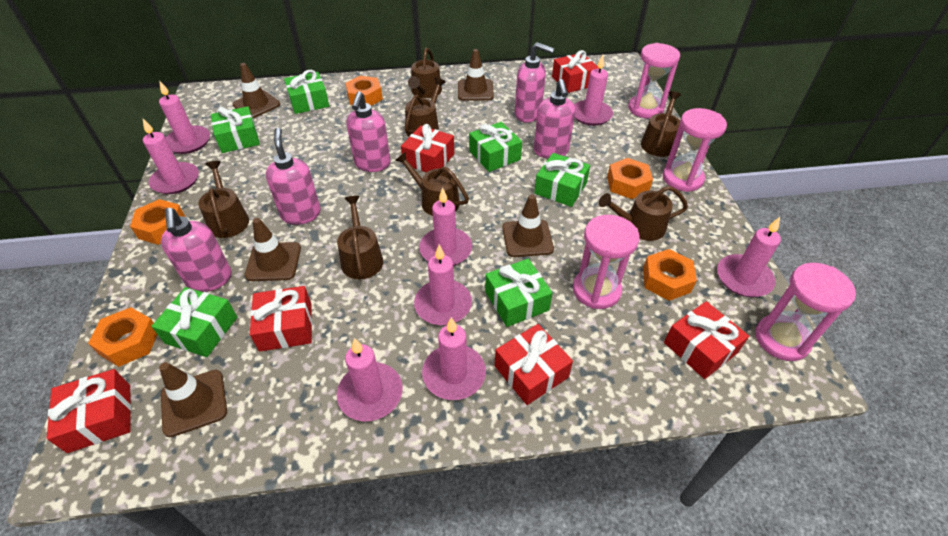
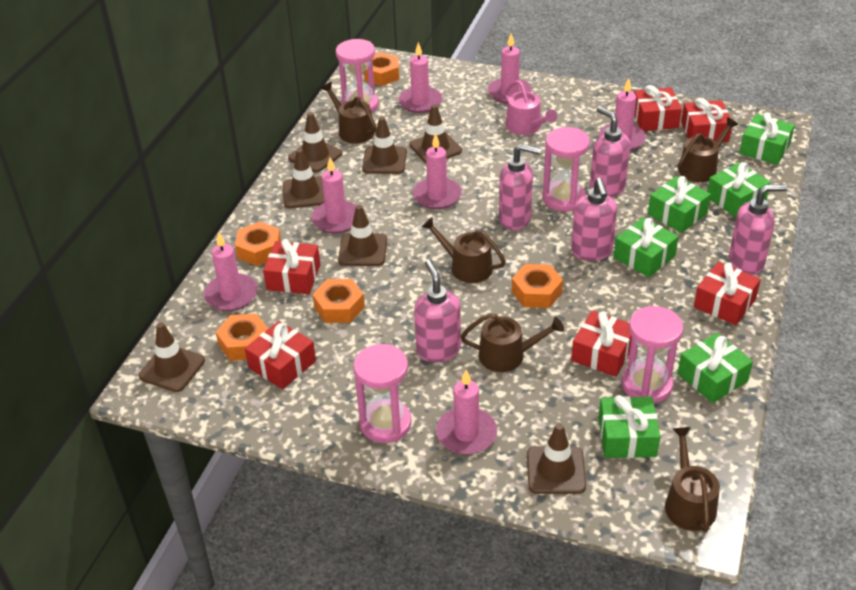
brown traffic cone: [159,362,227,437] [233,63,280,118] [245,218,301,281] [458,49,494,101] [502,194,554,257] = 5 -> [139,322,205,392] [283,149,325,208] [288,112,342,172] [338,205,387,266] [362,117,407,174] [410,104,462,163] [527,423,586,494] = 7
brown watering can: [198,161,249,238] [337,196,383,279] [395,152,469,216] [405,77,446,137] [408,48,442,98] [599,186,688,241] [641,91,681,157] = 7 -> [321,82,377,144] [422,217,506,283] [461,313,564,372] [665,427,720,533] [678,117,738,182] = 5
pink candle: [143,119,199,194] [159,80,210,154] [337,338,403,421] [414,244,472,325] [419,187,472,266] [422,317,486,400] [574,55,613,126] [717,217,781,297] = 8 -> [204,231,258,311] [311,158,357,234] [398,42,442,113] [413,133,462,209] [436,370,497,455] [488,33,532,104] [599,78,646,151] = 7
pink watering can: none = 0 -> [505,80,557,135] = 1

